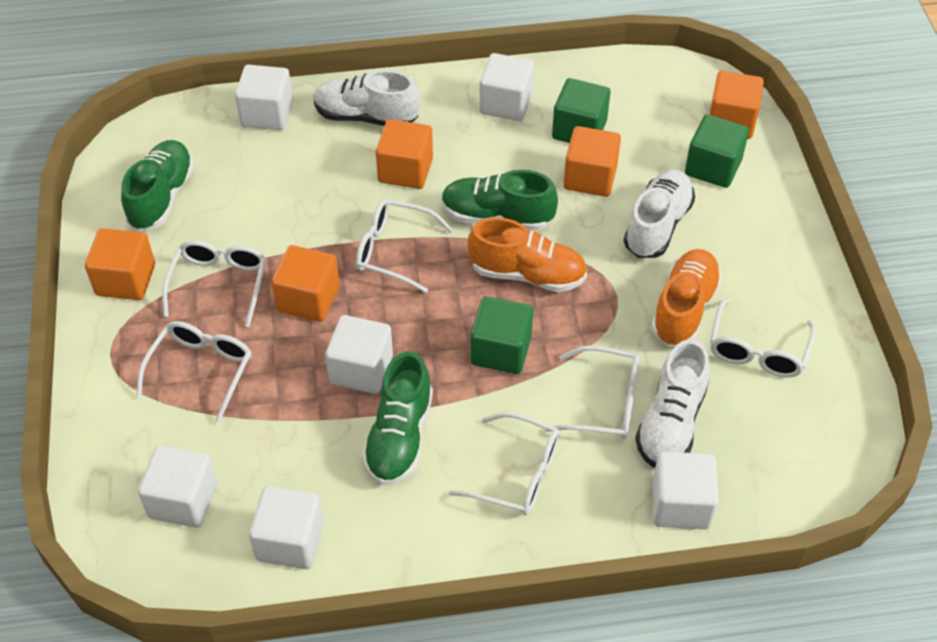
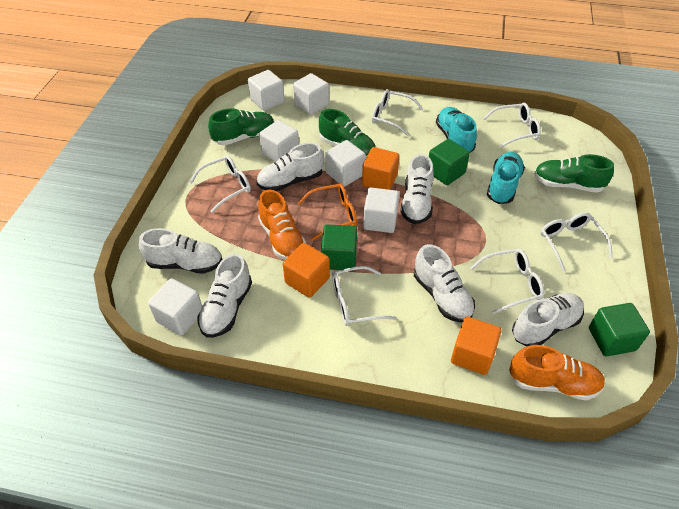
orange cube: [85,228,155,300] [271,245,340,322] [376,119,433,189] [563,126,621,197] [709,71,764,139] = 5 -> [283,243,330,298] [362,147,399,190] [451,317,502,375] = 3
orange glasses: none = 0 -> [298,183,357,241] = 1
turquoise shoe: none = 0 -> [436,107,477,152] [487,152,525,204] = 2
white shoe: [314,70,420,126] [623,169,695,258] [635,339,710,467] = 3 -> [139,228,222,274] [197,254,252,337] [256,143,324,191] [400,154,434,224] [414,244,475,323] [512,293,584,346] = 6

